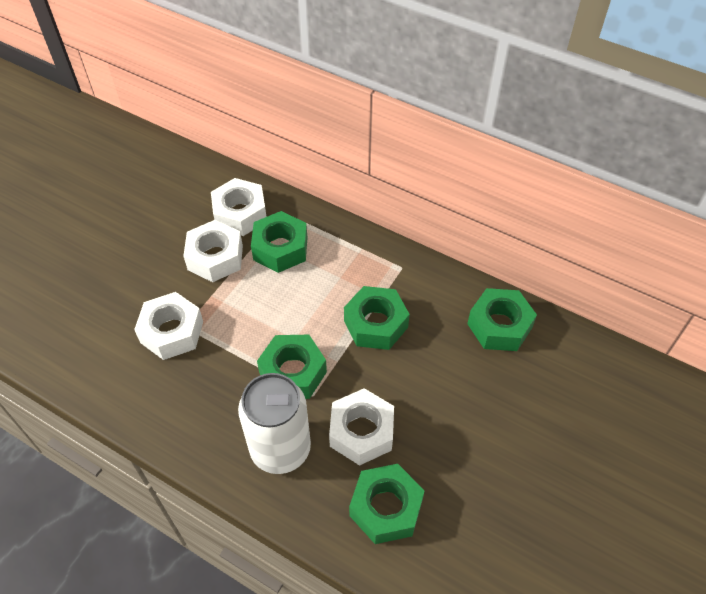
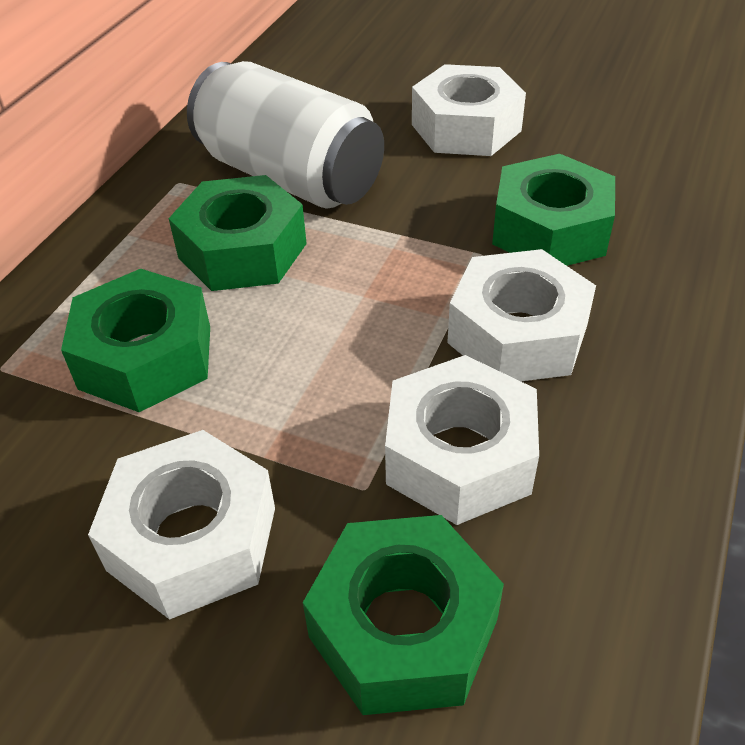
green nut: [251,211,307,273] [257,335,327,399] [344,286,410,350] [349,464,424,544] [467,288,537,351] = 5 -> [61,269,210,412] [169,175,307,291] [303,515,504,715] [492,154,615,266] = 4

